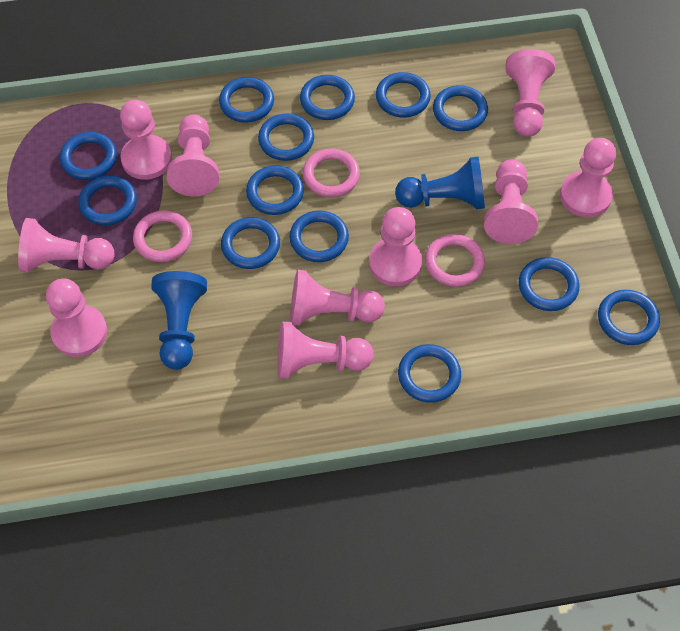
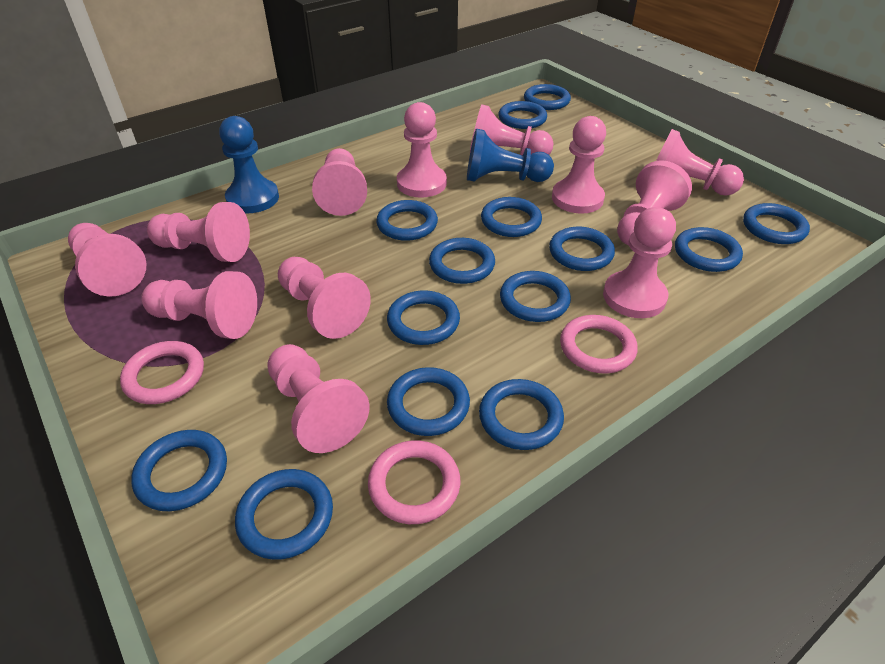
blue ring: [60,132,117,180] [78,175,137,225] [219,77,274,123] [221,217,280,269] [246,165,304,215] [258,114,314,161] [289,211,349,262] [300,75,355,120] [376,72,431,117] [398,344,461,403] [433,85,488,131] [519,257,579,311] [598,290,660,345] = 13 -> [131,430,227,511] [235,469,333,560] [376,200,438,241] [387,290,460,345] [387,367,470,436] [429,238,495,284] [479,379,564,450] [481,197,542,237] [499,101,547,129] [500,271,571,322] [524,84,571,110] [549,227,615,271] [675,227,743,272] [743,203,810,244] = 14
pink pawn: [18,218,115,272] [46,278,107,357] [120,100,172,180] [167,114,219,197] [277,322,373,379] [290,270,385,325] [369,207,422,286] [484,159,538,244] [505,49,555,137] [560,138,616,218] = 10 -> [68,223,147,297] [141,271,257,339] [147,202,250,262] [267,344,370,453] [278,257,371,339] [312,148,367,216] [397,102,447,198] [470,104,553,156] [552,116,606,214] [603,207,676,318] [617,160,692,245] [656,129,744,196] = 12

